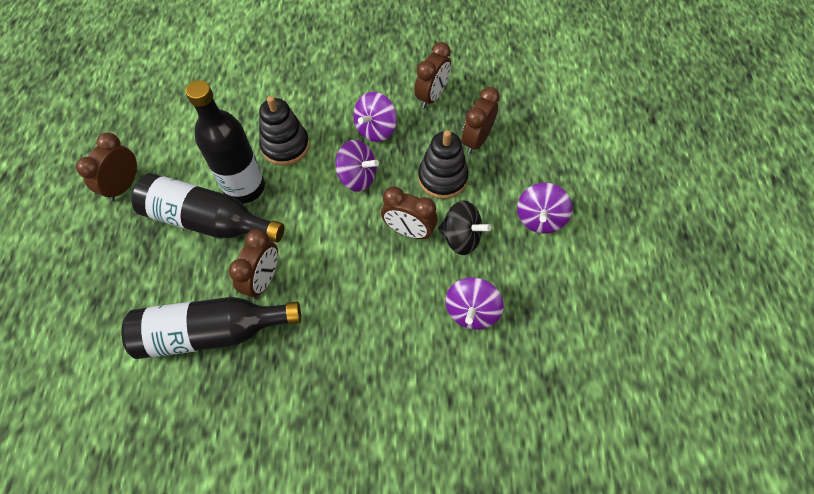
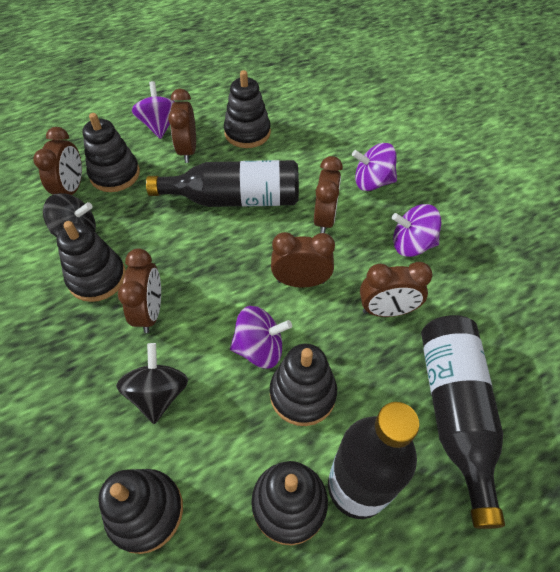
black spinning top: [438,200,491,255] = 1 -> [43,193,96,238] [116,343,188,424] = 2
black stacking toy: [259,96,310,166] [418,130,469,199] = 2 -> [56,221,126,302] [82,113,140,192] [98,469,183,554] [224,70,271,148] [251,461,328,545] [270,344,337,426] = 6
brown clock: [76,133,137,202] [229,229,278,299] [381,186,438,239] [414,42,451,109] [461,87,500,154] = 5 -> [33,127,82,195] [118,249,161,333] [168,89,196,163] [271,232,335,288] [314,156,343,233] [360,262,433,317] = 6

